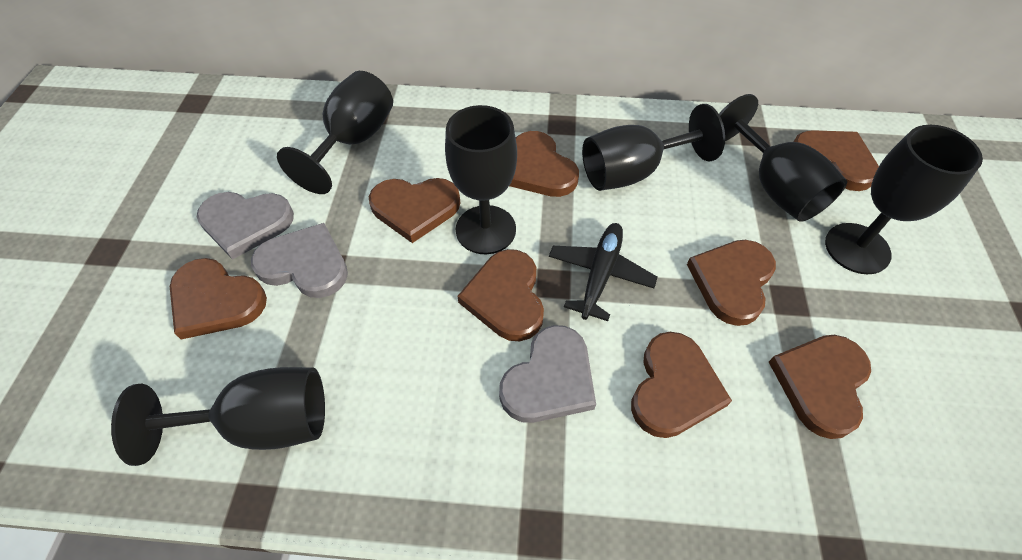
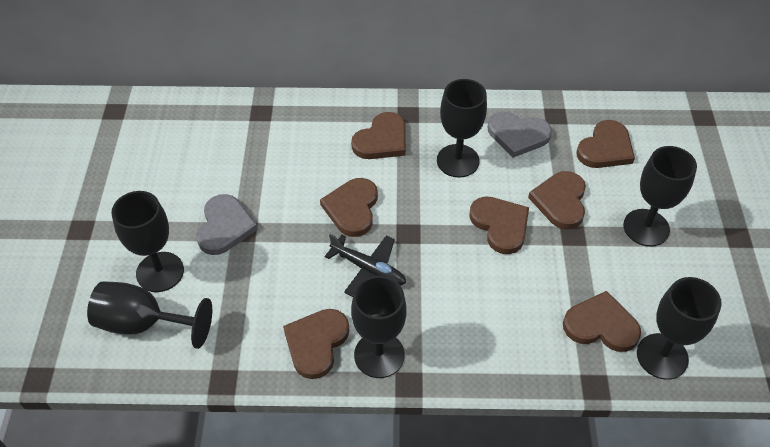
brown heart: [170,258,267,339] [369,178,460,243] [457,249,544,341] [509,131,579,197] [631,332,732,438] [687,240,776,326] [769,335,871,439] [794,130,879,191] = 8 -> [283,309,350,379] [320,178,378,237] [351,112,406,159] [469,197,529,254] [528,171,586,229] [563,291,641,352] [576,120,635,168] = 7
grey heart: [197,192,294,260] [251,223,348,298] [499,325,596,423] = 3 -> [197,194,258,255] [488,112,552,158] = 2

